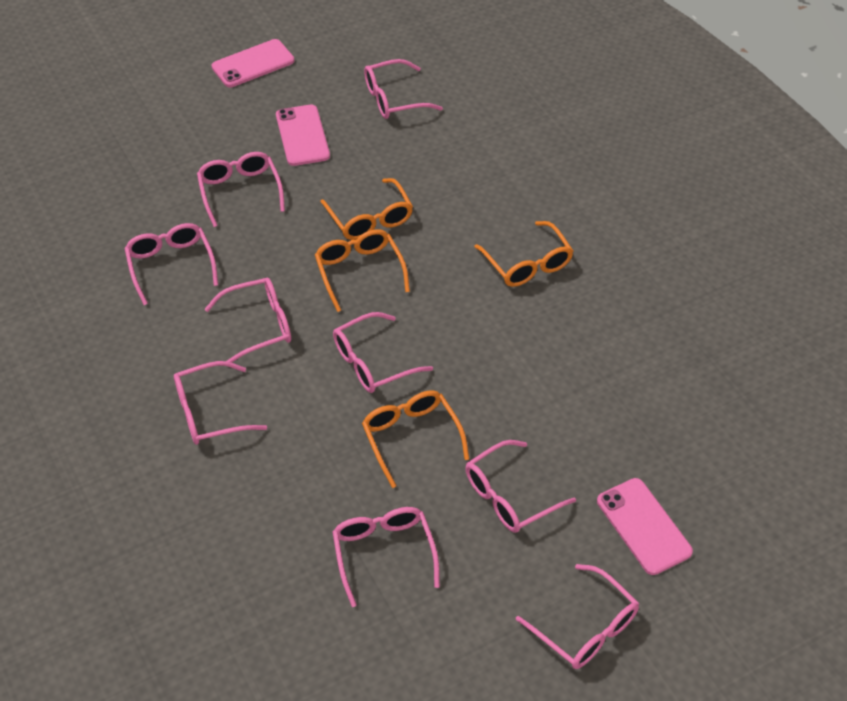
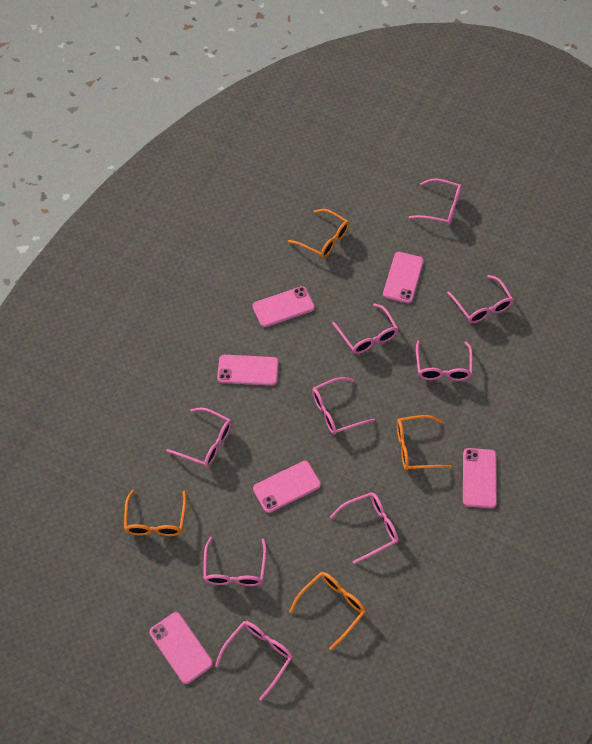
pink phone: [211,39,294,87] [276,105,330,166] [597,478,693,575] = 3 -> [149,612,213,684] [217,355,279,386] [252,286,315,327] [253,461,321,513] [383,252,424,303] [463,448,497,508] = 6

